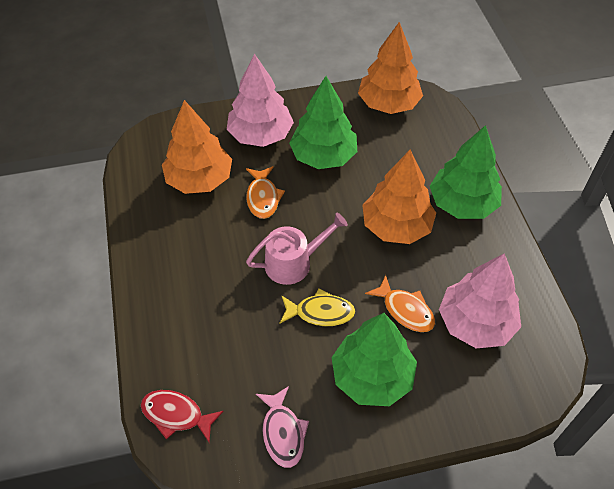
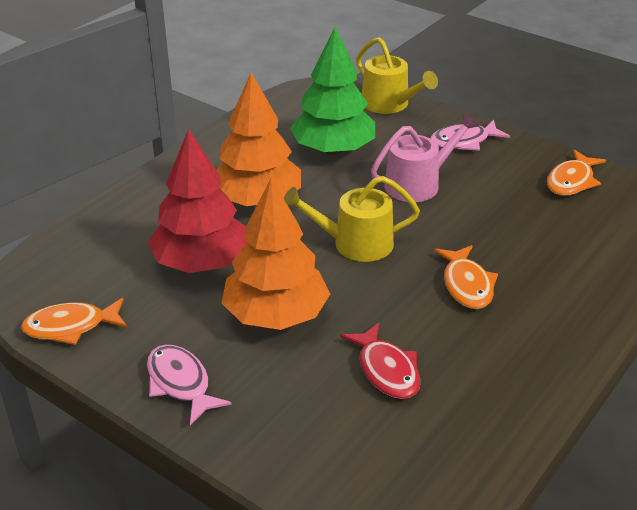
green tree: [289,76,357,169] [332,313,417,406] [430,125,502,219] = 3 -> [290,27,375,155] = 1
orange fish: [246,166,285,219] [365,275,435,332] = 2 -> [21,298,127,345] [434,245,498,309] [547,149,606,196] = 3
orange tree: [162,100,232,194] [358,22,423,114] [362,150,436,244] = 3 -> [216,72,301,206] [222,178,330,330] = 2
pink fish: [256,386,309,468] = 1 -> [147,345,232,425] [430,120,510,151] = 2
pink tree: [227,53,294,147] [439,253,521,348] = 2 -> none = 0
red tree: none = 0 -> [148,129,247,273] = 1
yellow fish: [280,289,355,326] = 1 -> none = 0
yellow watering can: none = 0 -> [284,176,420,262] [356,37,438,114] = 2

